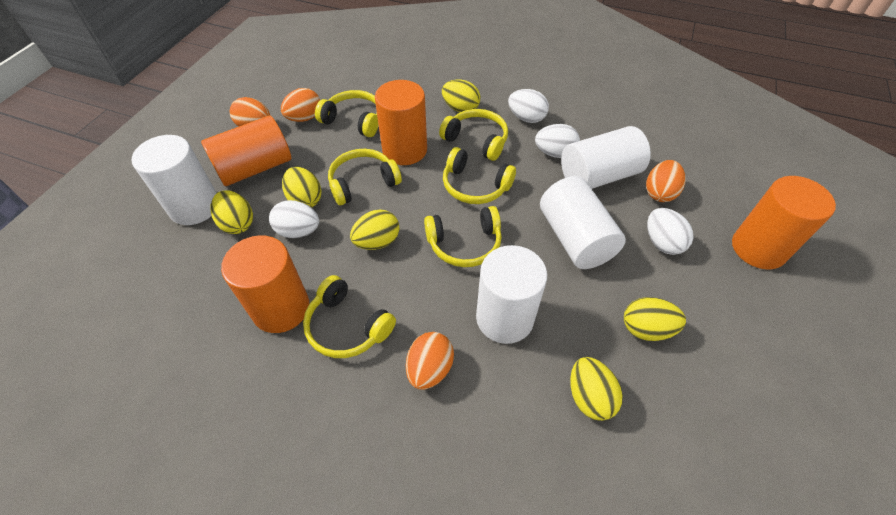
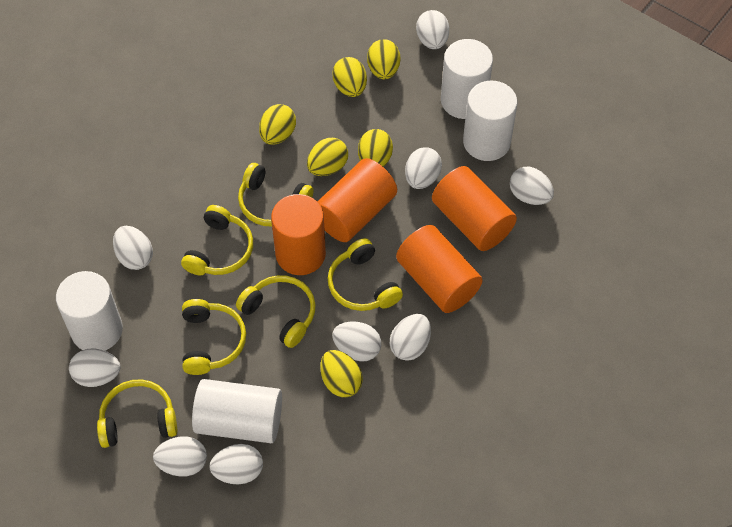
orange egg: [230,97,270,126] [281,88,320,122] [406,332,454,390] [646,160,686,202] = 4 -> none = 0
white egg: [269,200,319,238] [508,89,549,123] [535,124,580,158] [647,208,694,255] = 4 -> [69,348,120,387] [113,226,153,270] [153,436,207,477] [209,444,263,484] [332,322,381,362] [390,314,431,361] [405,147,442,189] [416,10,449,49] [510,167,554,205] = 9

